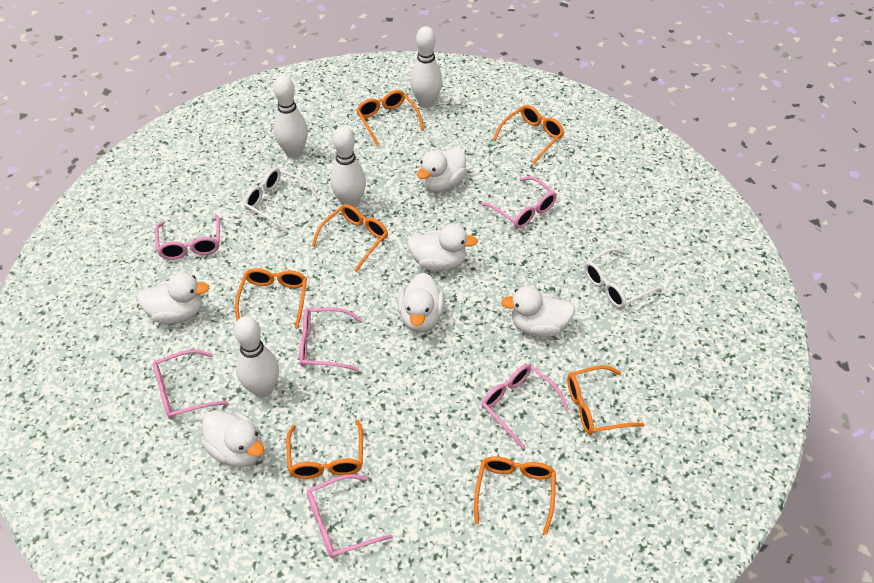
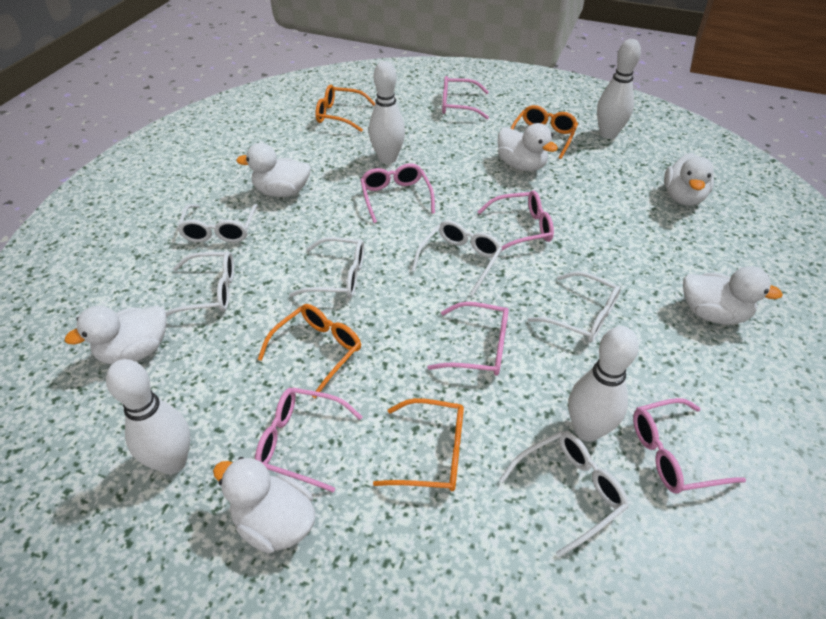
orange glasses: [235,268,307,328] [286,420,363,479] [312,204,388,272] [356,90,424,146] [474,456,556,535] [493,105,564,164] [567,365,645,435] = 7 -> [258,304,361,398] [315,85,375,132] [373,398,464,491] [511,105,578,159] = 4
white glasses: [244,168,319,232] [584,248,662,309] = 2 -> [166,251,234,317] [177,204,258,243] [289,237,364,298] [411,220,502,296] [499,431,628,558] [528,271,621,343] = 6

